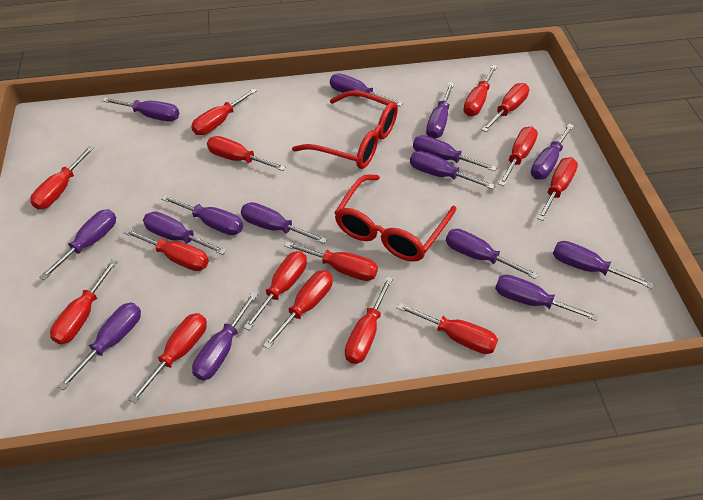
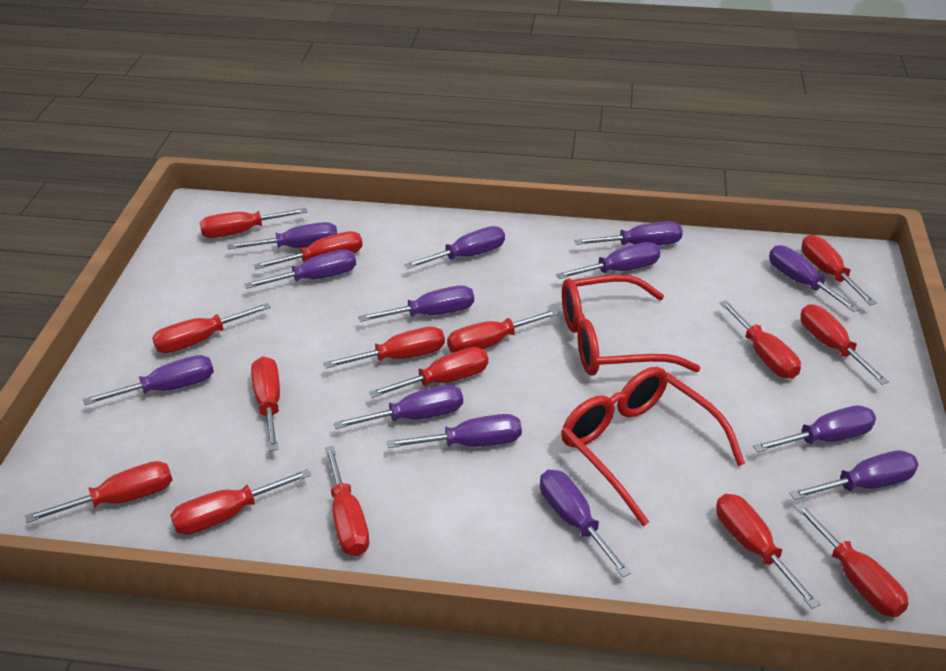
purple screwdriver: [39,209,116,280] [58,303,141,390] [102,98,179,121] [143,212,226,255] [161,195,243,235] [192,292,258,380] [241,202,327,244] [330,74,403,107] [410,151,495,189] [413,135,497,171] [426,82,454,138] [446,229,539,279] [495,275,599,321] [531,124,574,179] [553,241,653,289] = 15 -> [83,355,214,405] [227,222,338,249] [244,249,356,289] [334,385,463,429] [358,285,474,322] [387,414,522,448] [404,226,505,269] [540,470,631,577] [556,242,660,279] [574,221,683,245] [753,406,876,452] [769,245,859,312] [790,450,919,500] = 13

